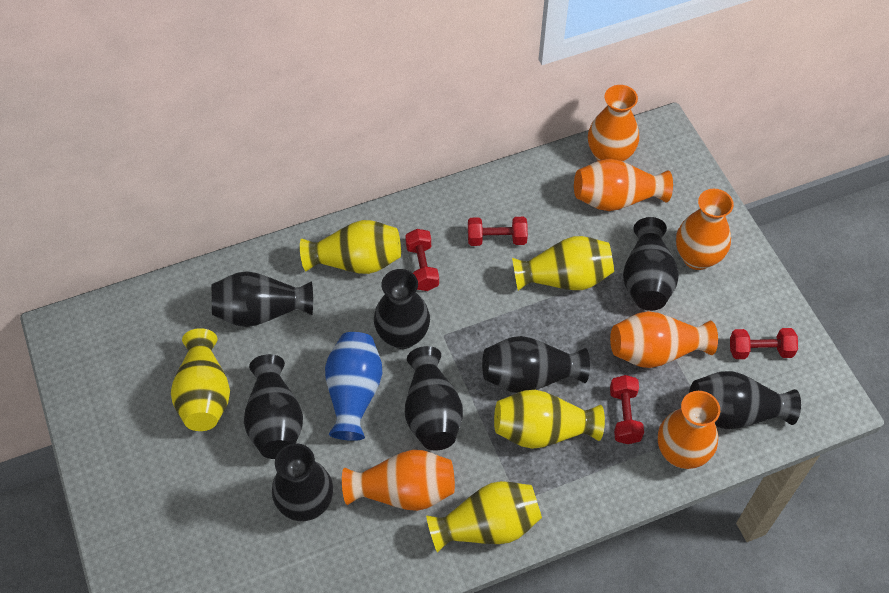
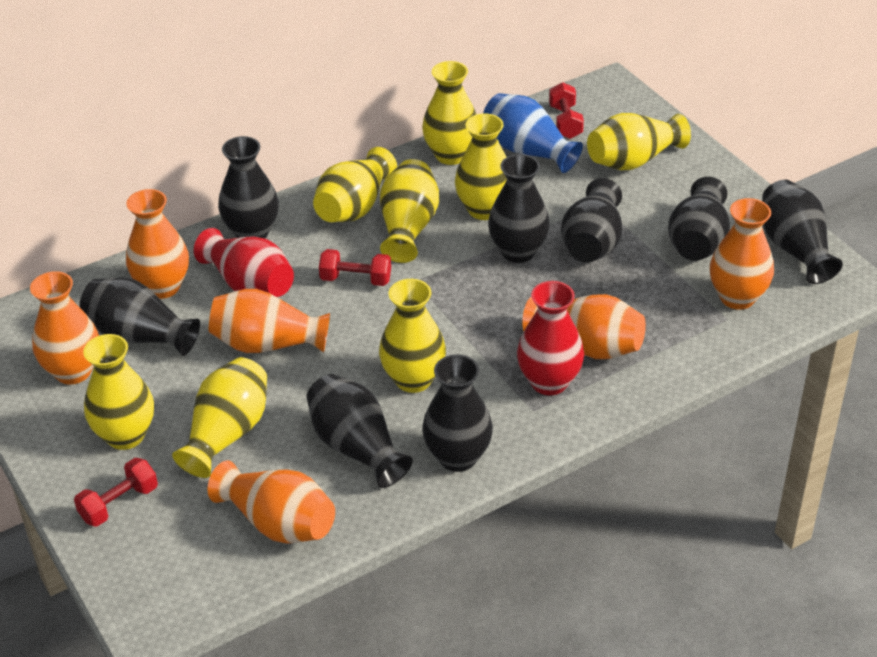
red dumbbell: [405,229,439,291] [468,217,528,246] [610,375,644,444] [730,328,798,359] = 4 -> [74,458,158,527] [319,249,391,286] [549,82,584,139] = 3
red vase: none = 0 -> [194,228,294,297] [517,281,584,395] = 2
yellow vase: [171,328,230,431] [300,220,401,274] [426,481,542,553] [494,390,605,449] [512,236,614,291] = 5 -> [83,334,154,450] [172,357,267,478] [313,147,397,222] [379,279,446,393] [380,159,439,263] [422,61,477,165] [455,113,507,220] [587,113,691,170] = 8

